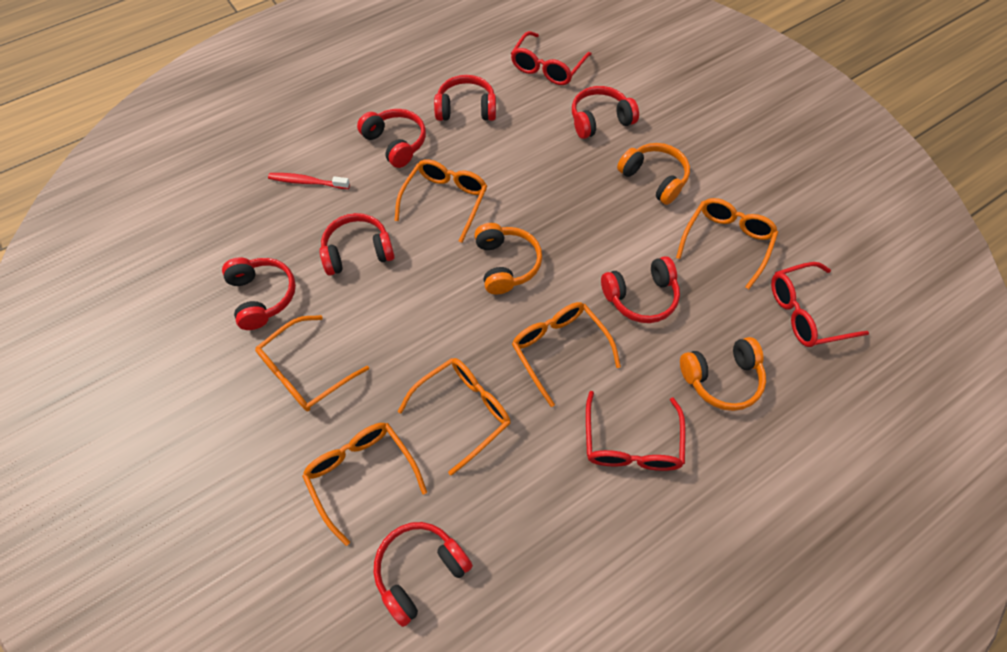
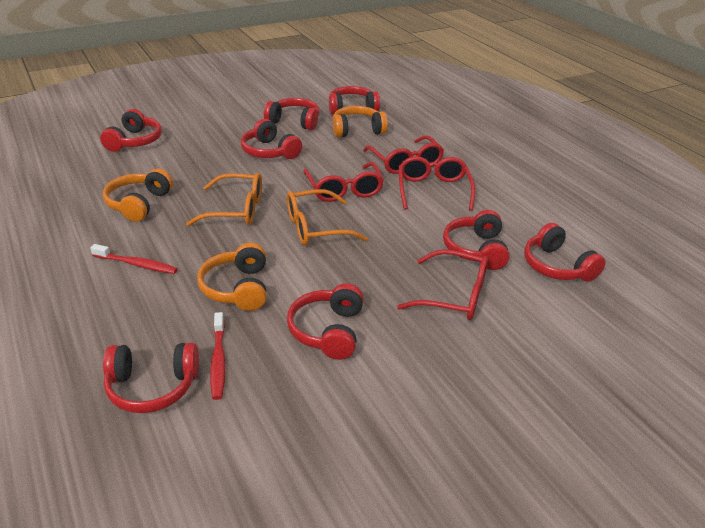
orange glasses: [255,315,369,411] [302,423,427,546] [395,159,487,243] [398,358,511,476] [512,302,621,407] [676,198,778,289] = 6 -> [186,173,262,226] [287,189,368,245] = 2
red glasses: [511,31,592,85] [586,391,685,471] [771,262,869,347] = 3 -> [303,162,384,202] [363,136,444,174] [397,249,488,320] [399,156,475,211] = 4
red headphones: [222,257,296,330] [320,213,395,276] [357,109,426,168] [374,522,473,627] [434,75,496,121] [572,86,639,139] [601,256,680,323] = 7 -> [100,109,162,152] [103,342,199,413] [241,119,302,159] [264,98,320,130] [287,283,364,360] [329,86,380,115] [443,210,510,270] [524,223,606,282] = 8
red toothbrush: [268,173,350,189] = 1 -> [90,244,178,274] [210,312,226,400] = 2

